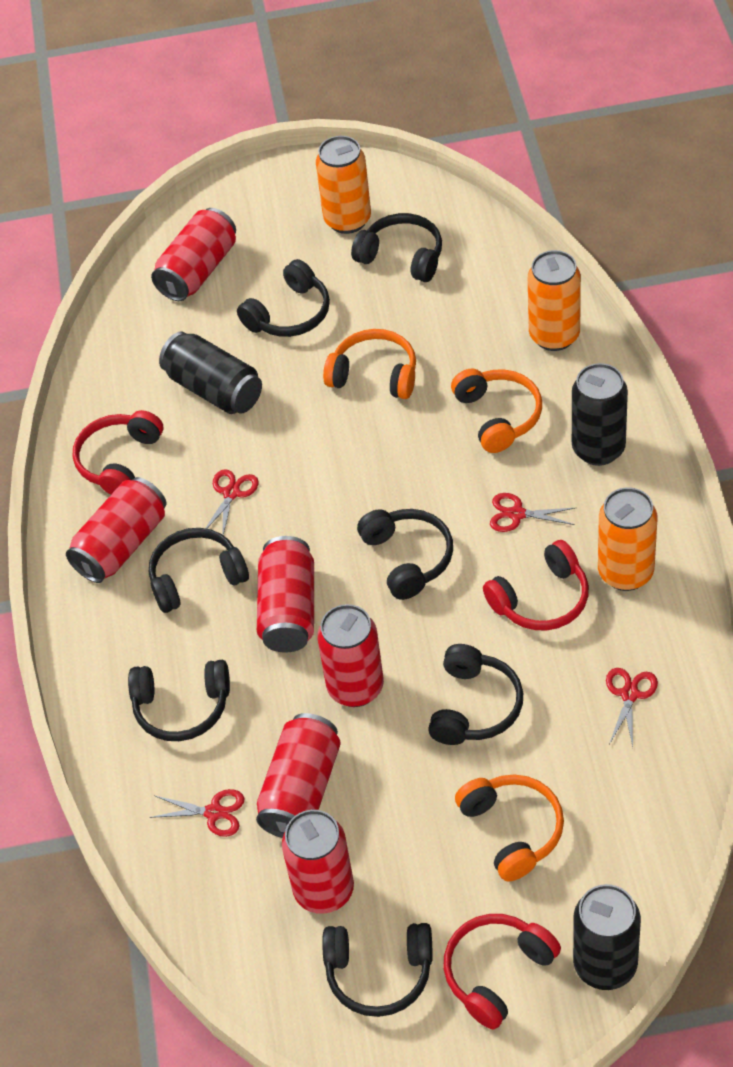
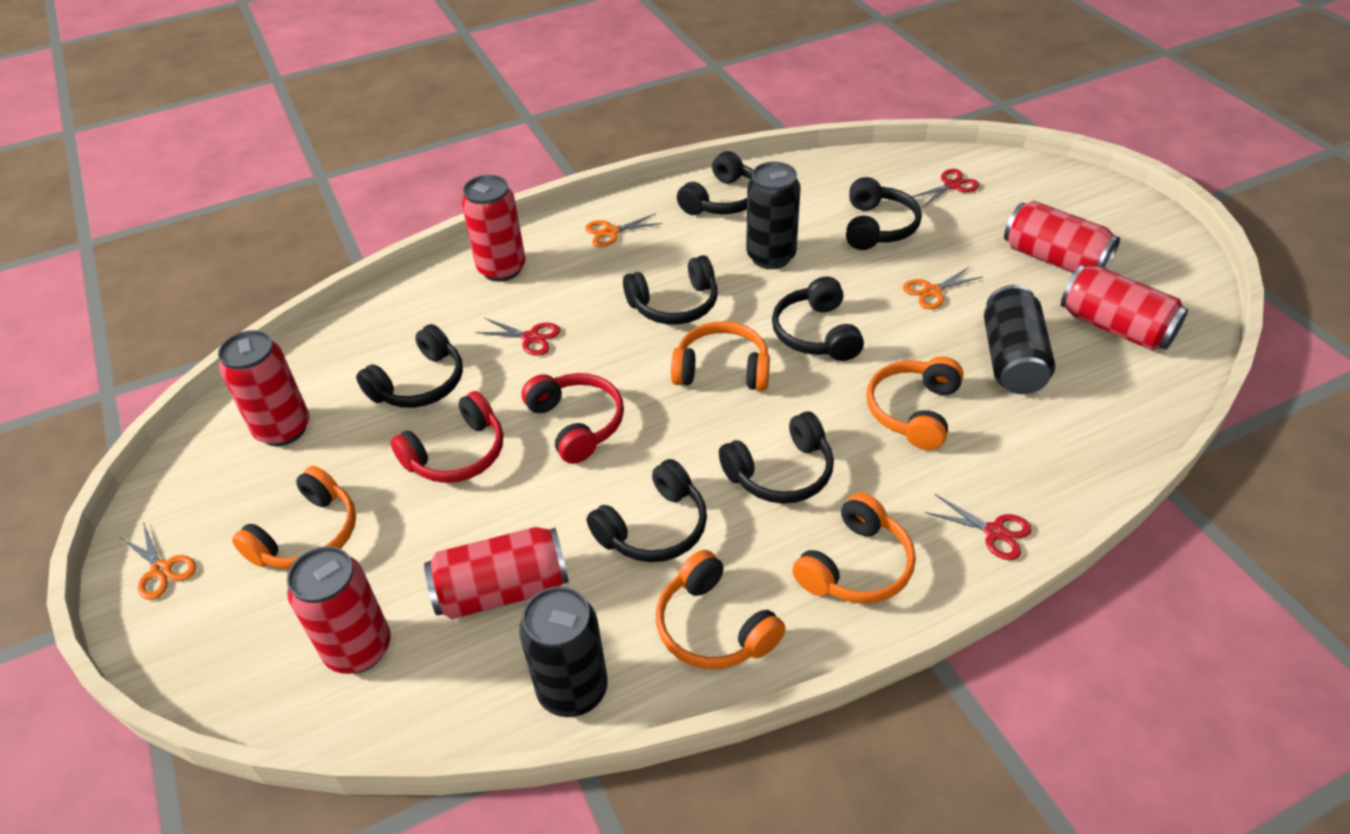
orange can: [316,136,371,234] [528,250,581,351] [598,487,657,591] = 3 -> none = 0
orange headphones: [323,329,416,399] [451,369,542,453] [455,774,564,882] = 3 -> [232,466,356,570] [656,550,786,669] [671,321,770,391] [792,493,916,603] [866,356,963,450] = 5
orange scissors: none = 0 -> [120,522,196,600] [585,213,662,247] [903,266,983,309] = 3
red headphones: [73,410,163,495] [443,914,561,1029] [483,540,589,630] = 3 -> [390,391,503,483] [522,373,624,464] = 2
red scissors: [149,789,245,837] [205,469,259,535] [490,493,575,532] [606,668,658,747] = 4 -> [475,318,560,356] [912,169,980,207] [925,494,1032,560] = 3

